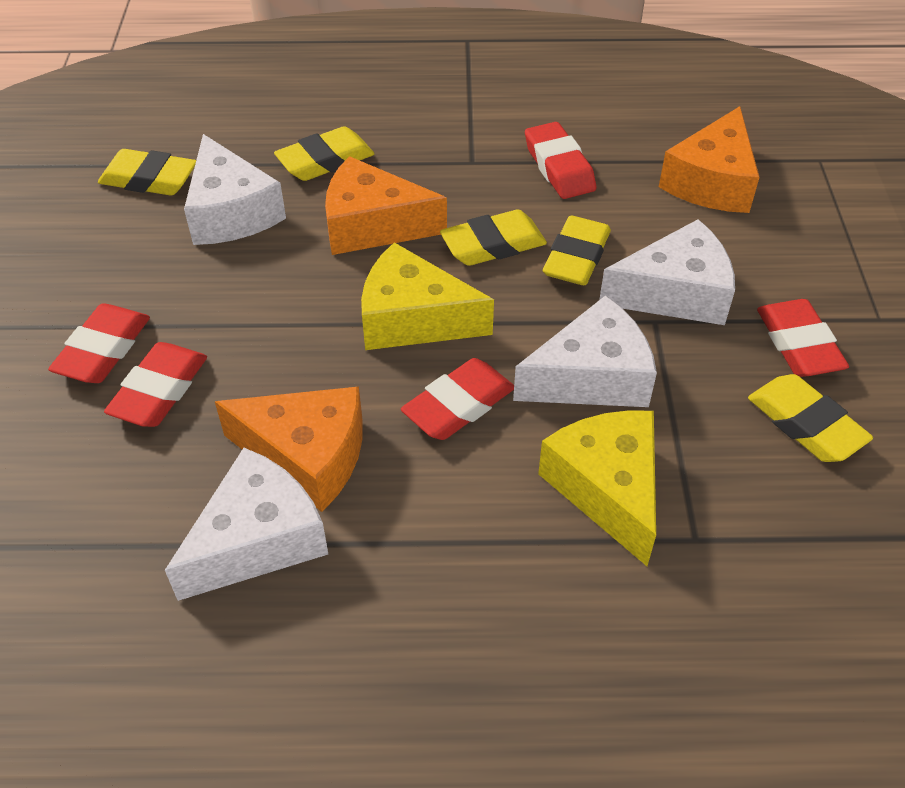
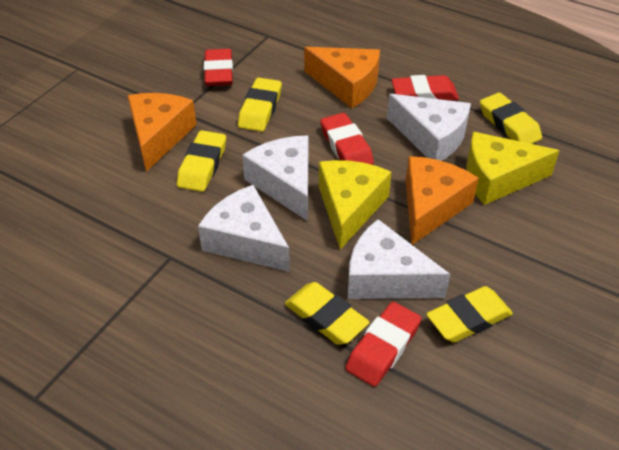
red eraser: [48,304,150,383] [104,342,207,427] [401,358,514,440] [525,122,596,199] [757,299,849,377] = 5 -> [204,49,233,86] [320,113,374,165] [345,302,421,387] [392,75,459,101] = 4

